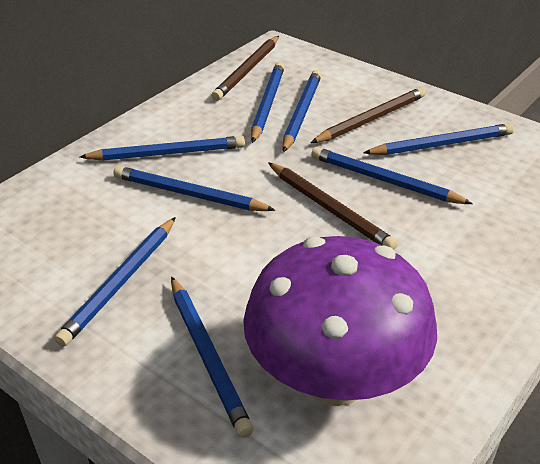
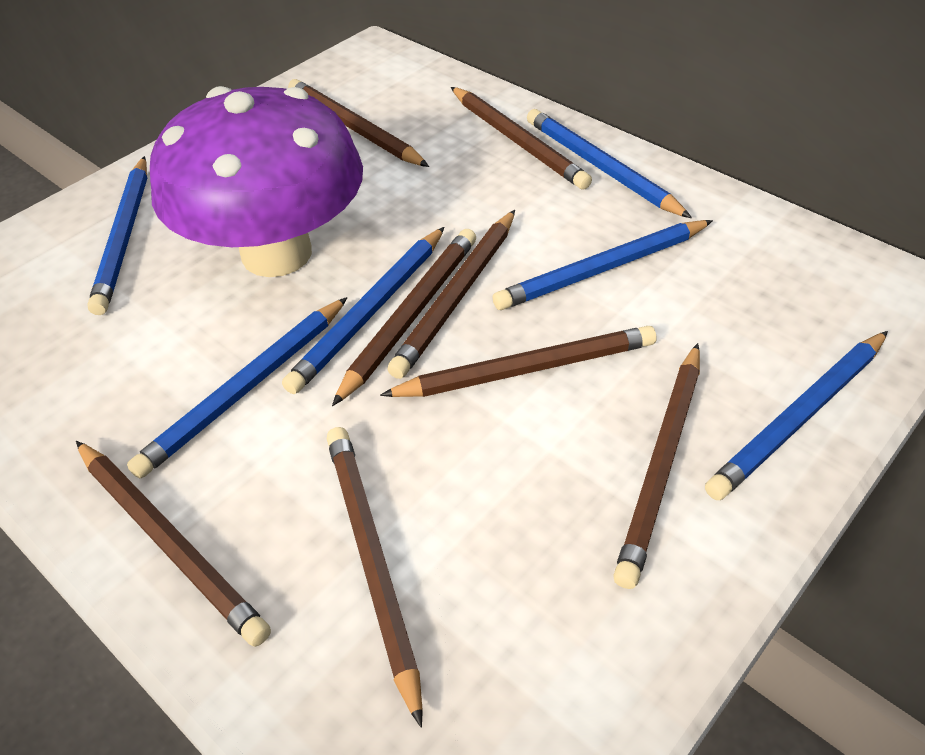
blue pencil: [54,217,176,347] [80,136,245,161] [113,166,275,211] [171,277,254,438] [251,62,285,143] [283,70,322,152] [311,147,473,204] [363,123,514,155] = 8 -> [87,156,147,315] [127,297,348,479] [282,227,444,394] [493,220,713,310] [527,109,692,218] [705,331,888,500] = 6
brown pencil: [211,36,279,101] [268,162,398,250] [311,87,426,143] = 3 -> [76,441,271,647] [288,79,429,167] [327,427,423,728] [332,229,476,406] [380,326,657,397] [387,210,515,379] [451,87,592,190] [613,343,700,589] = 8

